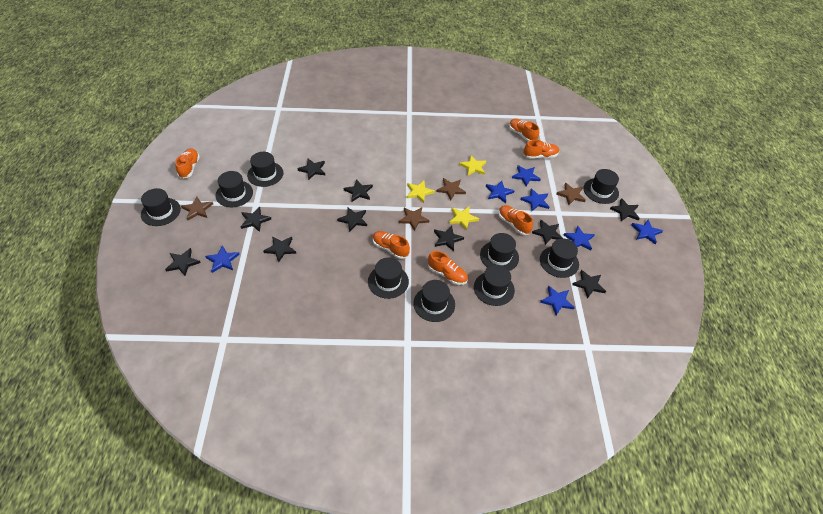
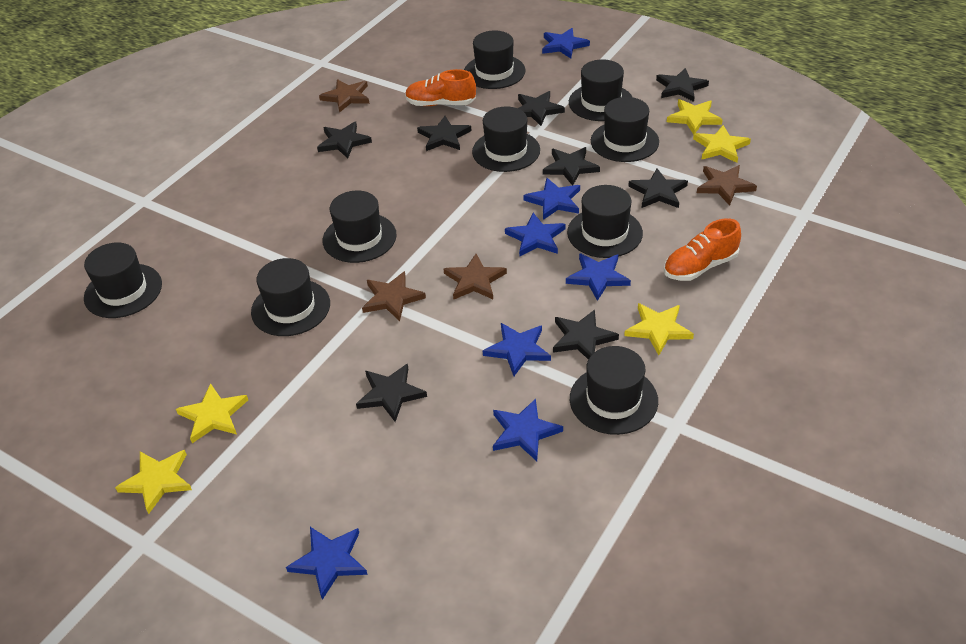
black star: [165,248,201,276] [240,207,271,232] [263,236,296,263] [297,159,325,180] [337,207,367,232] [344,179,373,202] [434,226,464,251] [532,220,562,245] [572,270,606,299] [610,198,640,221] = 10 -> [317,121,372,158] [356,364,427,422] [417,116,472,151] [518,91,565,126] [543,147,600,186] [553,310,619,360] [628,169,688,208] [656,68,709,102] = 8
orange shoe: [175,148,200,179] [373,231,410,259] [428,251,468,285] [499,205,533,235] [509,119,539,142] [523,140,559,159] = 6 -> [405,69,476,106] [664,218,741,281] = 2
yellow star: [407,181,435,203] [449,206,479,231] [459,155,486,176] = 3 -> [115,450,192,514] [176,383,248,443] [624,303,694,355] [667,99,723,134] [693,125,751,163] = 5

